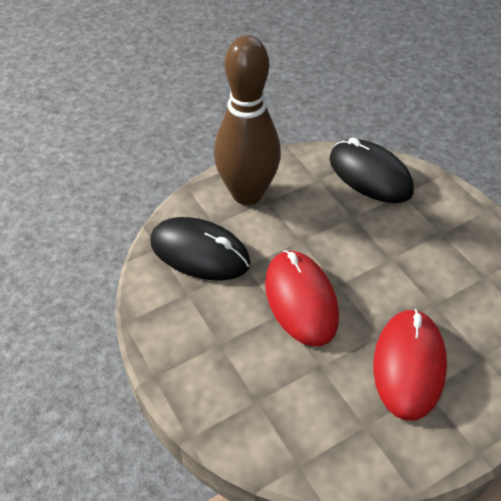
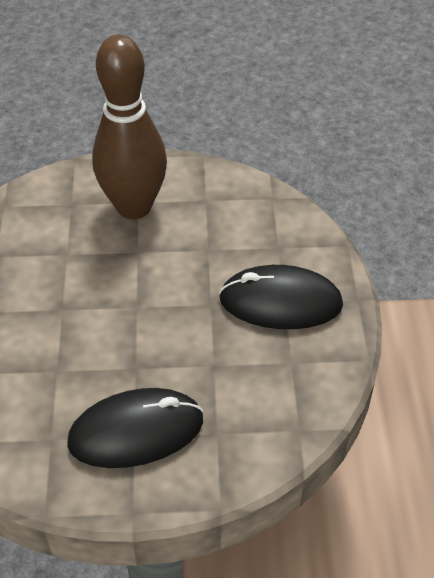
red mouse: [265,250,339,346] [373,309,447,421] = 2 -> none = 0

